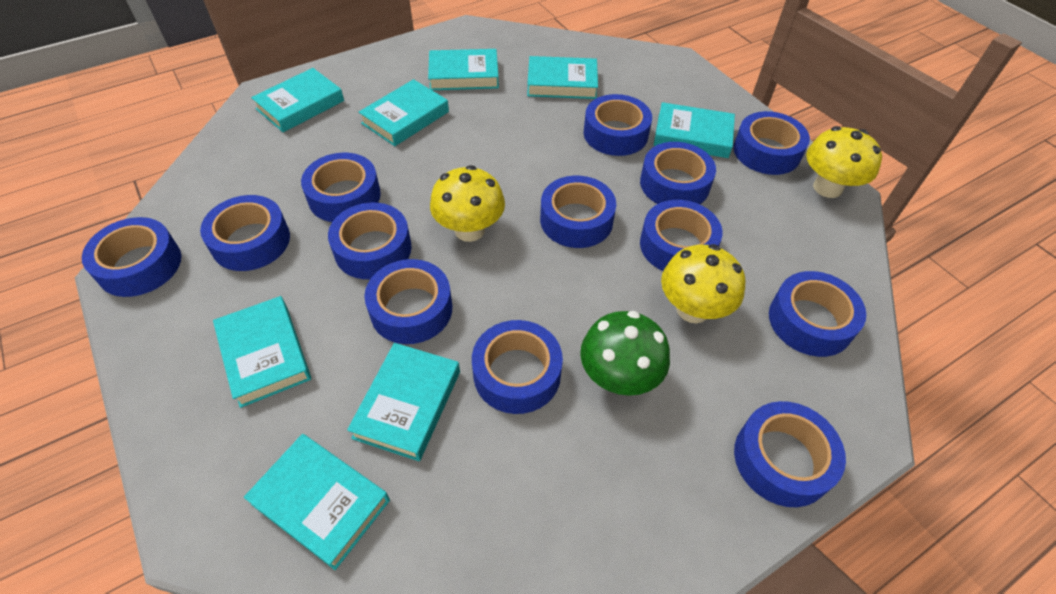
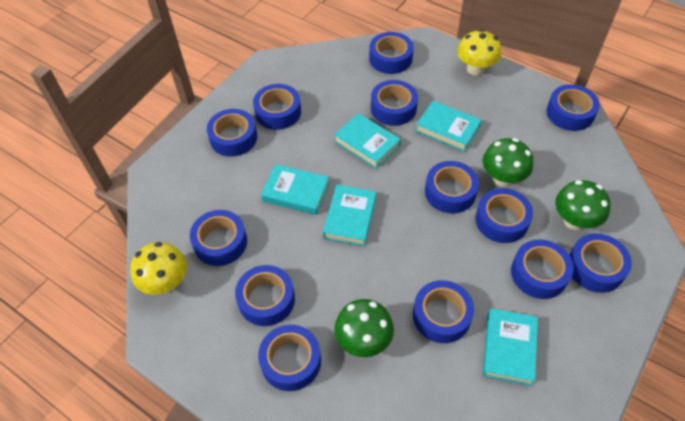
green mushroom: [580,311,670,396] = 1 -> [334,299,394,357] [483,138,533,187] [555,180,611,230] = 3
turquoise book: [213,296,311,408] [244,434,390,570] [251,68,344,132] [347,343,460,461] [359,79,449,146] [428,49,499,90] [527,56,598,99] [653,102,735,158] = 8 -> [261,164,330,215] [323,185,376,246] [334,113,401,169] [416,101,482,152] [483,308,538,386] = 5
yellow mushroom: [430,165,505,242] [661,244,745,323] [806,126,882,198] = 3 -> [130,242,187,295] [457,29,501,76] = 2

